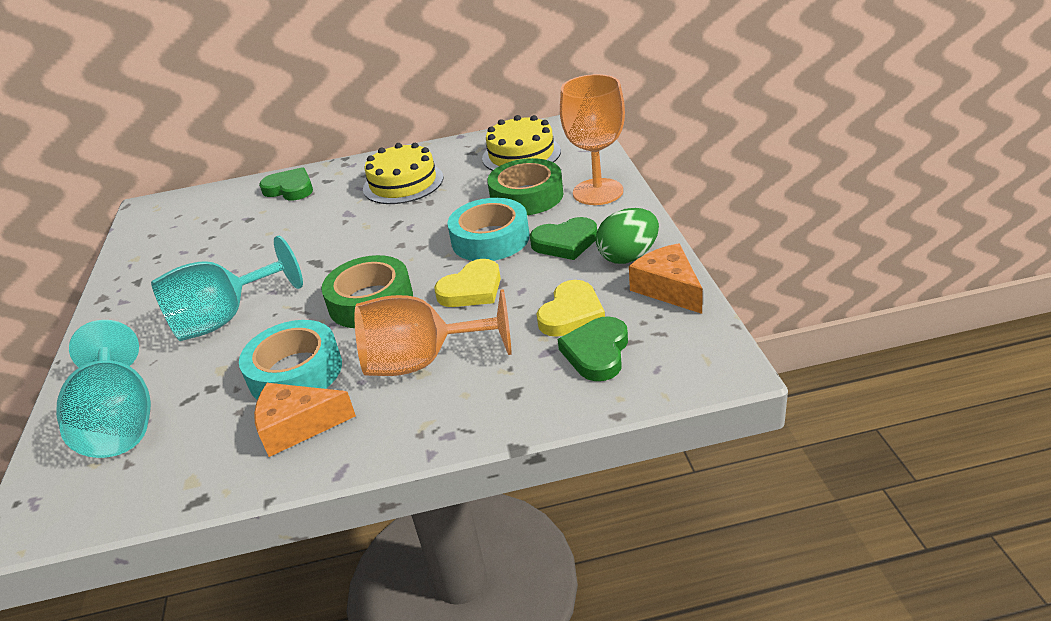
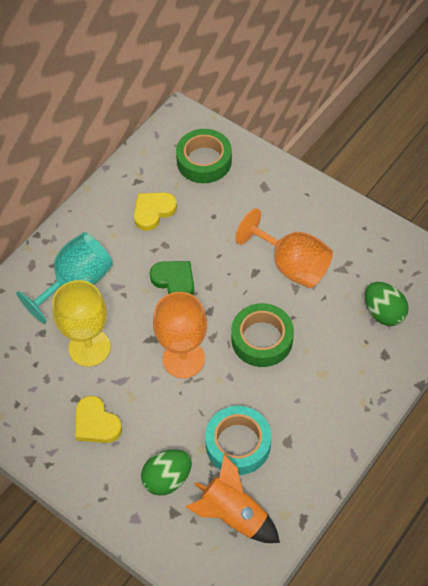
green egg: [596,208,659,264] = 1 -> [141,449,192,496] [365,282,408,326] = 2
green heart: [259,167,313,200] [530,217,597,260] [558,316,628,381] = 3 -> [149,261,194,295] = 1
orange cheese: [254,383,356,457] [629,243,703,314] = 2 -> none = 0
orange rocket: none = 0 -> [186,454,280,543] = 1
turquoise goblet: [56,320,151,458] [151,236,303,341] = 2 -> [16,232,113,324] = 1
turquoise tape: [239,320,342,400] [448,198,530,261] = 2 -> [205,406,271,475] = 1
yellow cake: [363,143,443,204] [482,115,561,171] = 2 -> none = 0
yellow goblet: none = 0 -> [52,280,111,367] = 1

